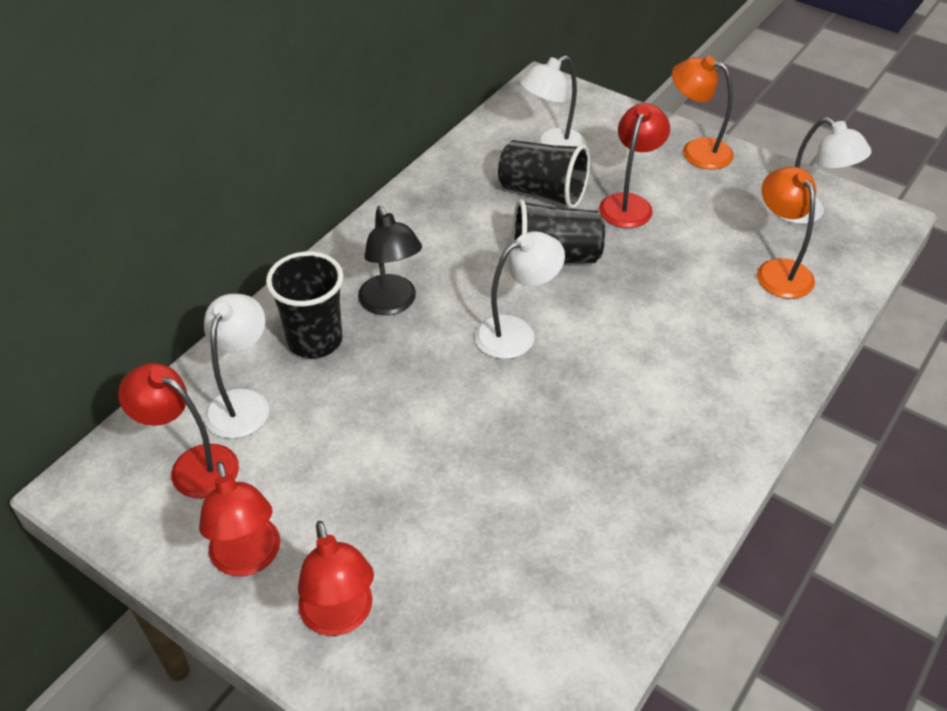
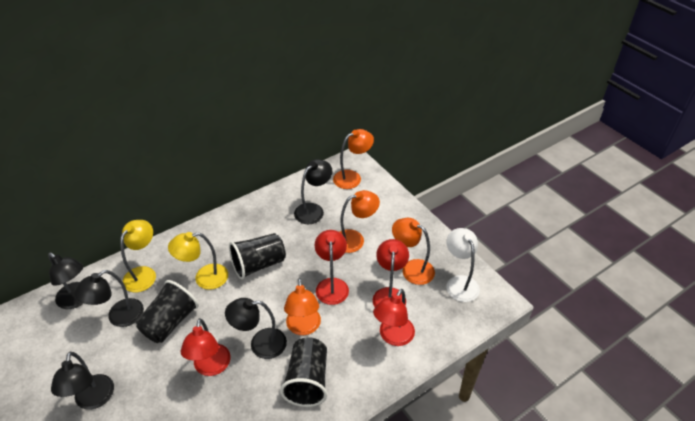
black lamp: [358,206,422,315] = 1 -> [48,253,84,309] [51,352,114,409] [74,270,144,327] [225,298,287,359] [294,159,332,224] = 5
orange lamp: [672,56,734,170] [757,167,816,299] = 2 -> [284,278,321,335] [333,129,374,189] [340,190,380,253] [392,218,435,285] = 4
white lamp: [204,294,269,439] [475,231,565,359] [520,56,587,146] [777,117,872,224] = 4 -> [446,228,480,302] = 1
yellow lamp: none = 0 -> [120,220,156,292] [168,232,228,290] = 2

